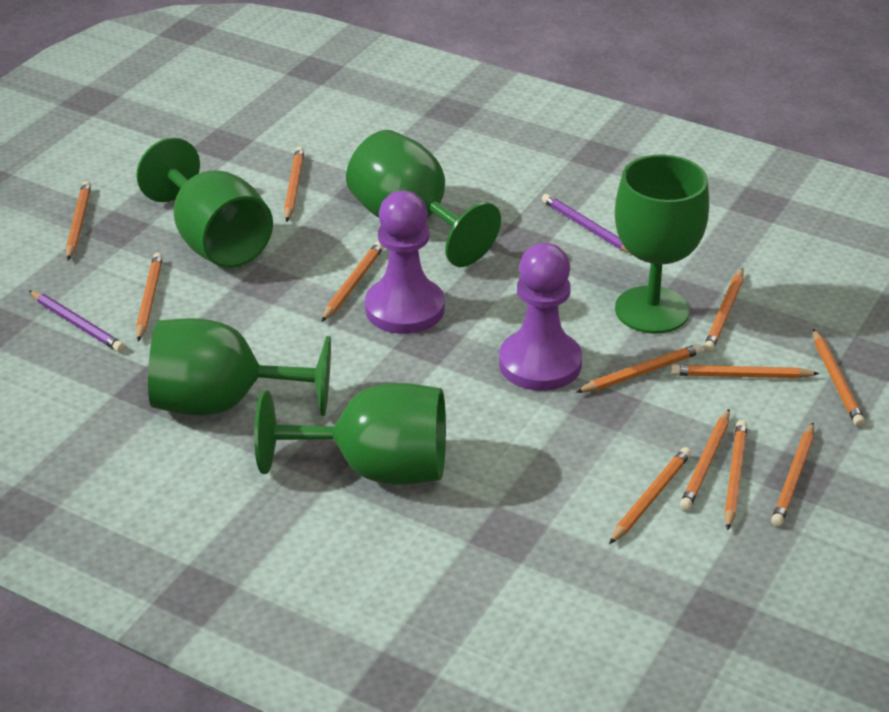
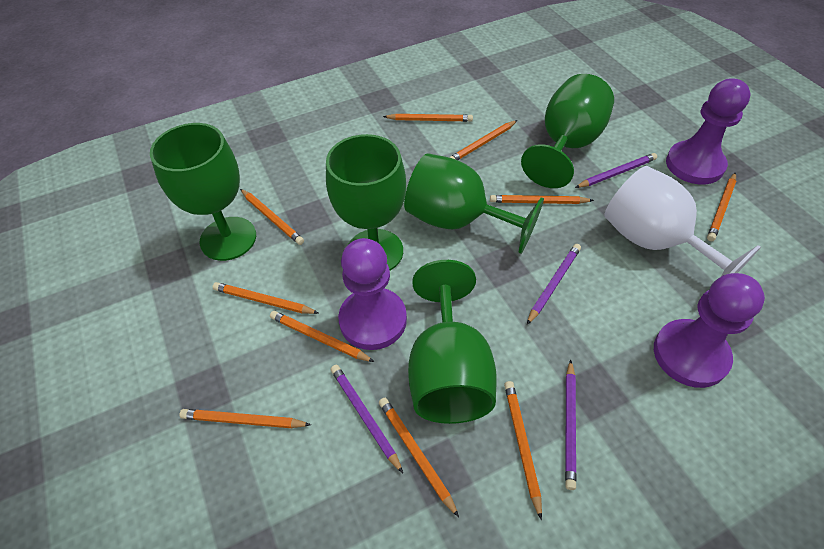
orange pencil: [66,181,91,260] [136,253,163,341] [284,147,304,222] [321,241,384,322] [576,344,703,393] [609,447,691,544] [671,365,820,378] [680,409,730,511] [703,268,744,352] [724,420,747,530] [771,422,814,527] [813,329,865,427] = 12 -> [179,409,311,428] [213,282,318,314] [240,189,304,245] [270,311,374,362] [379,398,459,517] [383,114,473,122] [449,120,517,160] [490,195,594,204] [504,381,542,520] [707,173,736,241] = 10
purple pawn: [365,191,445,334] [499,243,582,391] = 2 -> [338,238,407,350] [654,273,765,388] [666,78,751,185] = 3
purple pencil: [29,290,125,352] [542,194,629,253] = 2 -> [331,365,403,473] [527,244,581,325] [565,360,576,490] [575,153,657,188] = 4
white goblet: none = 0 -> [604,166,761,276] = 1

